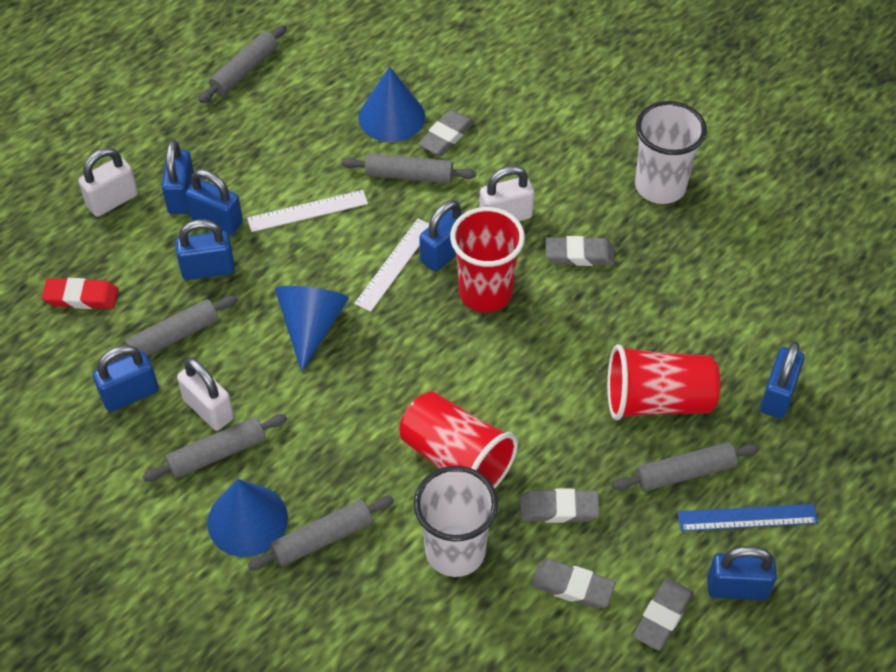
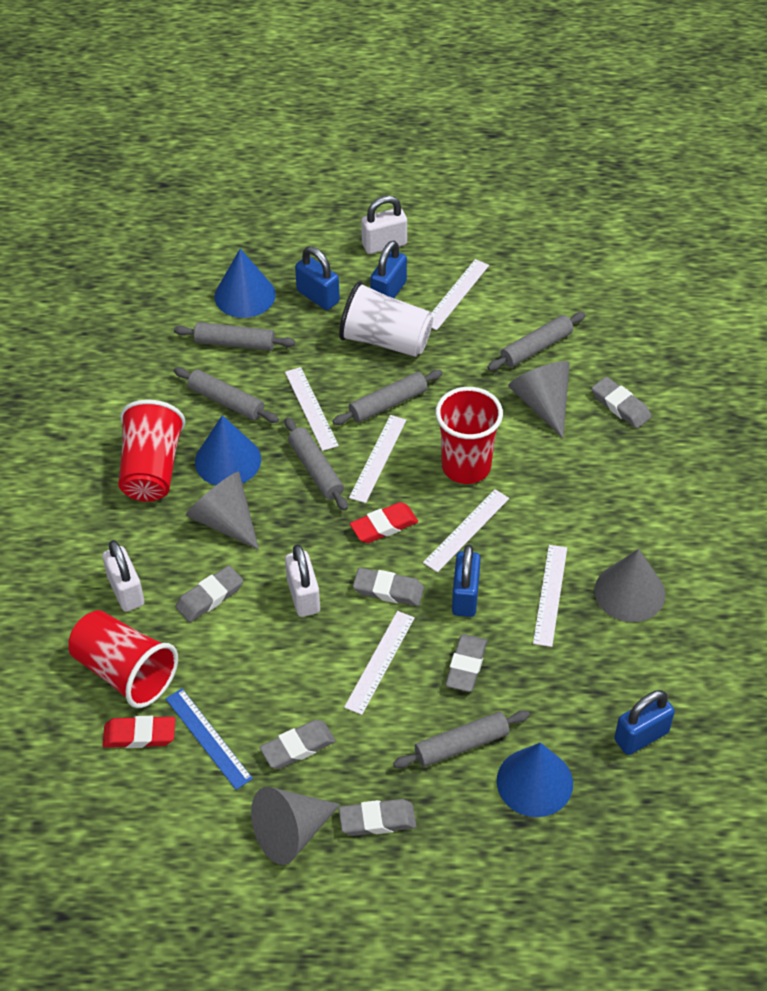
blue padlock: [93,345,159,412] [162,140,194,214] [175,220,235,280] [185,169,243,235] [419,200,464,272] [707,546,777,600] [760,342,804,418] = 7 -> [295,246,340,310] [370,240,407,298] [452,545,481,617] [614,690,675,755] = 4
grey cone: none = 0 -> [186,472,259,550] [251,787,340,865] [508,361,570,438] [595,549,665,622] = 4
grey eraser: [418,110,474,156] [520,488,600,523] [531,559,616,609] [546,236,615,266] [633,578,693,651] = 5 -> [176,565,243,622] [259,720,336,769] [339,799,416,836] [353,568,424,606] [446,634,487,692] [592,377,651,429] = 6
red eraser: [42,278,118,309] = 1 -> [103,716,175,748] [350,502,418,543] = 2
white cup: [414,466,498,577] [635,101,707,204] = 2 -> [339,281,433,357] = 1
white ruler: [247,190,368,232] [354,218,429,312] = 2 -> [285,367,339,451] [344,611,415,715] [349,415,406,503] [423,489,509,572] [431,259,489,330] [533,545,567,647] = 6

